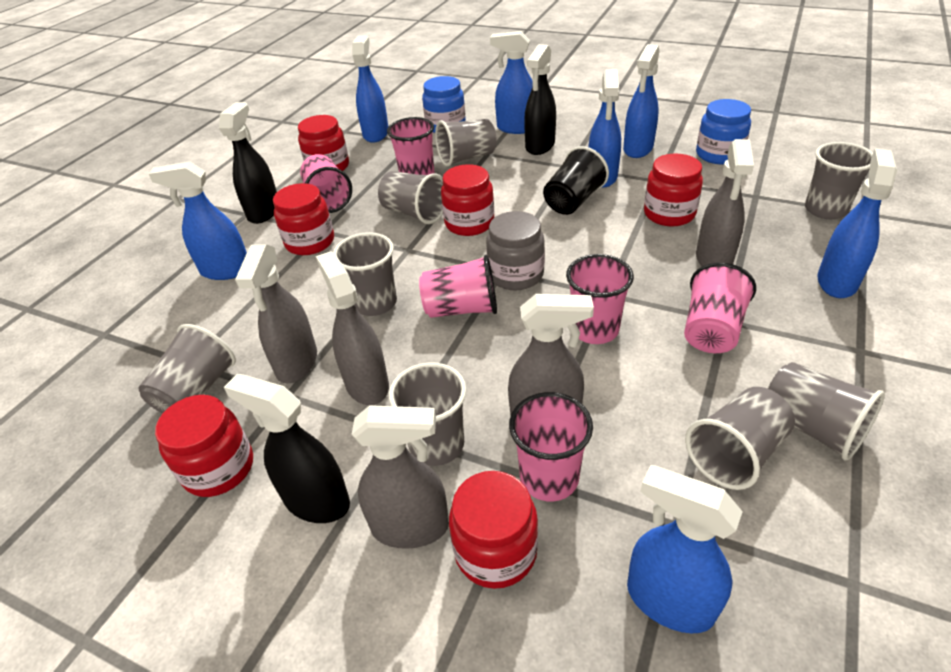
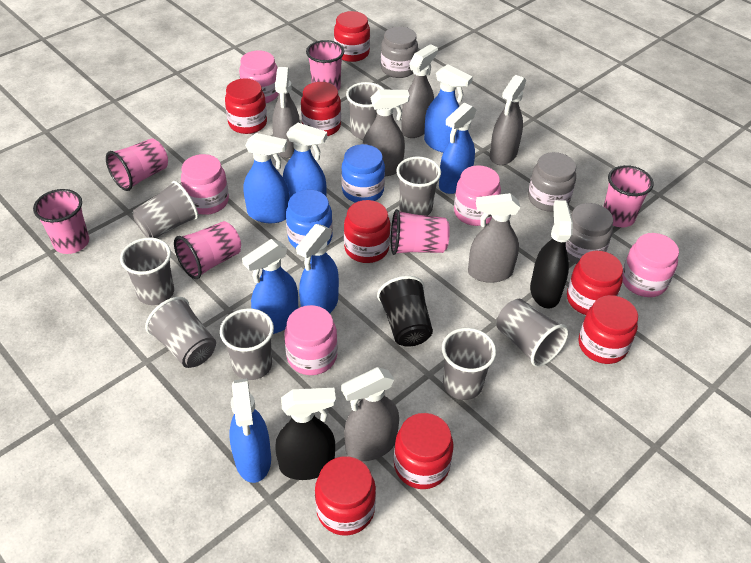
black spray bottle: [219,102,277,224] [224,374,350,523] [524,44,556,155] = 3 -> [275,388,336,480] [530,200,573,309] = 2
grey jar: [486,211,545,290] = 1 -> [381,27,418,78] [528,152,576,212] [566,203,613,264] = 3
grey spray bottle: [235,244,317,383] [316,251,389,405] [352,405,449,549] [508,294,594,416] [696,139,754,266] = 5 -> [272,67,300,158] [341,367,399,461] [363,89,410,177] [401,44,438,138] [468,193,521,283] [490,75,526,165] = 6
pink jar: none = 0 -> [181,154,229,215] [239,50,279,103] [284,305,338,375] [454,165,501,226] [622,233,679,297] = 5
red jar: [155,395,253,497] [273,183,334,255] [298,115,349,171] [441,164,494,236] [449,471,538,589] [644,154,703,226] = 6 -> [225,79,267,134] [301,82,341,136] [315,456,376,536] [334,11,370,62] [344,200,390,263] [394,413,454,489] [567,251,623,315] [579,295,638,364] = 8

